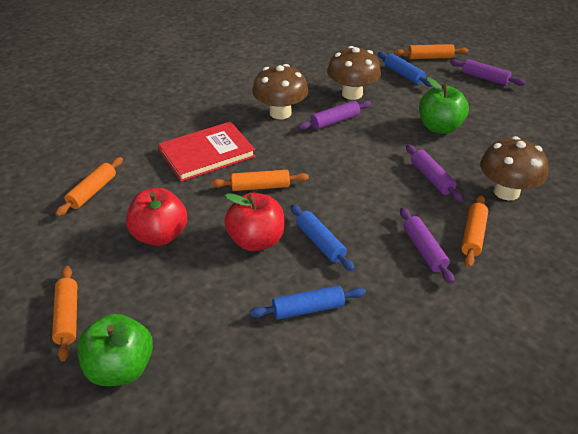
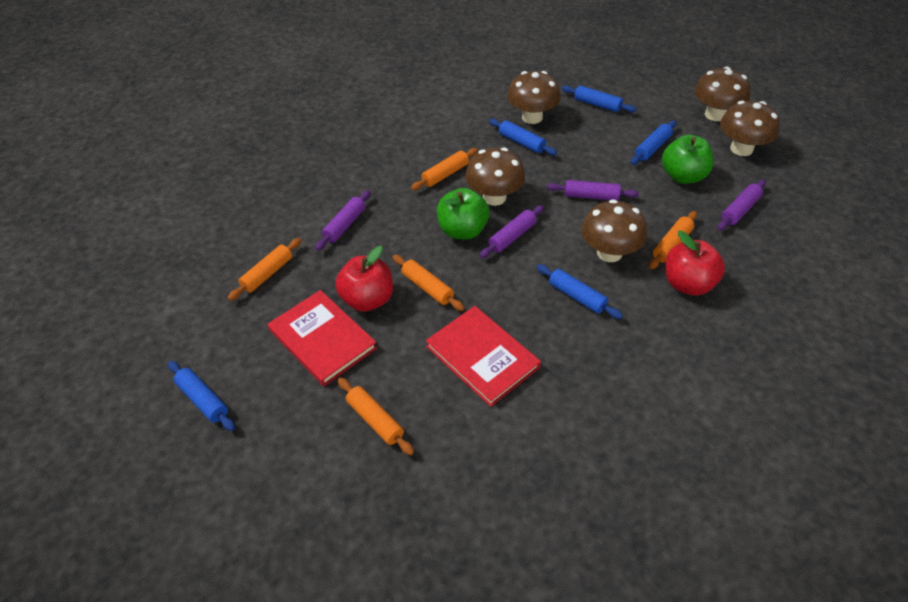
blue rolling pin: [250,285,366,319] [290,204,355,271] [378,52,432,87] = 3 -> [168,361,235,431] [489,119,557,155] [536,264,623,319] [562,85,637,113] [631,120,676,165] = 5
brown mushroom: [252,64,308,119] [327,46,381,100] [480,136,548,201] = 3 -> [465,148,525,206] [507,71,561,124] [581,199,647,262] [694,66,751,121] [720,101,780,156] = 5
red book: [158,121,256,182] = 1 -> [268,290,377,386] [426,306,541,407] = 2

